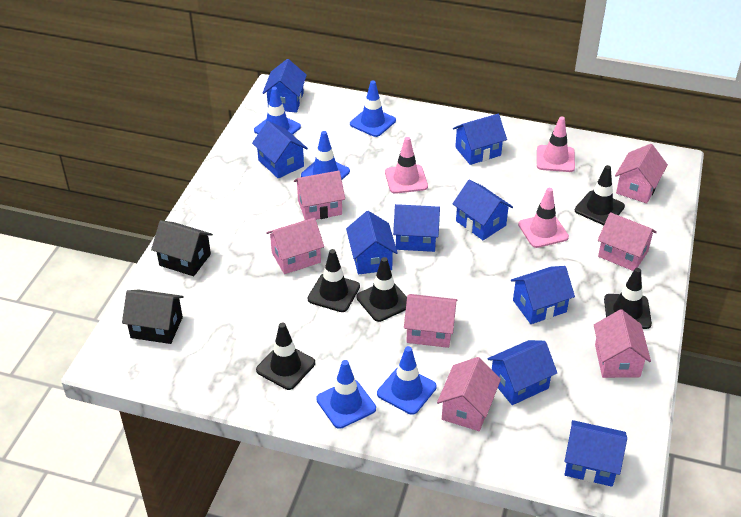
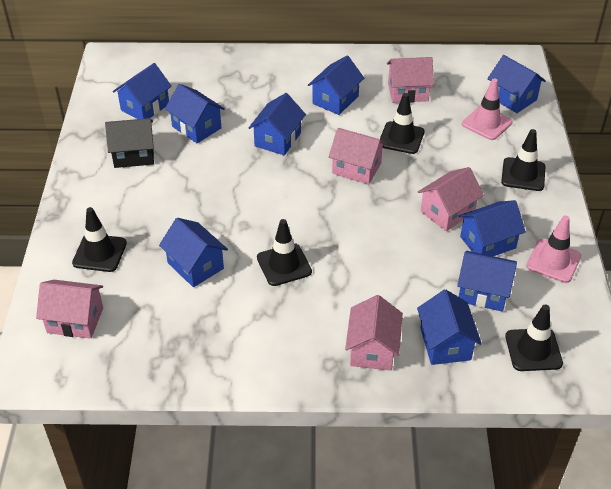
black house: [122,289,184,344] [151,220,213,276] = 2 -> [105,118,154,168] = 1
blue traffic cone: [254,87,301,135] [301,131,350,180] [316,360,376,429] [350,81,396,137] [377,346,437,415] = 5 -> none = 0
pink house: [266,218,324,274] [294,171,345,220] [404,294,457,348] [437,357,501,431] [594,309,651,378] [598,212,657,271] [615,144,668,204] = 7 -> [36,280,103,339] [329,128,387,184] [345,295,403,371] [387,57,434,103] [418,167,484,231] = 5
pink traffic cone: [385,137,428,194] [518,188,569,248] [537,116,575,172] = 3 -> [462,78,513,140] [526,215,581,283] = 2

